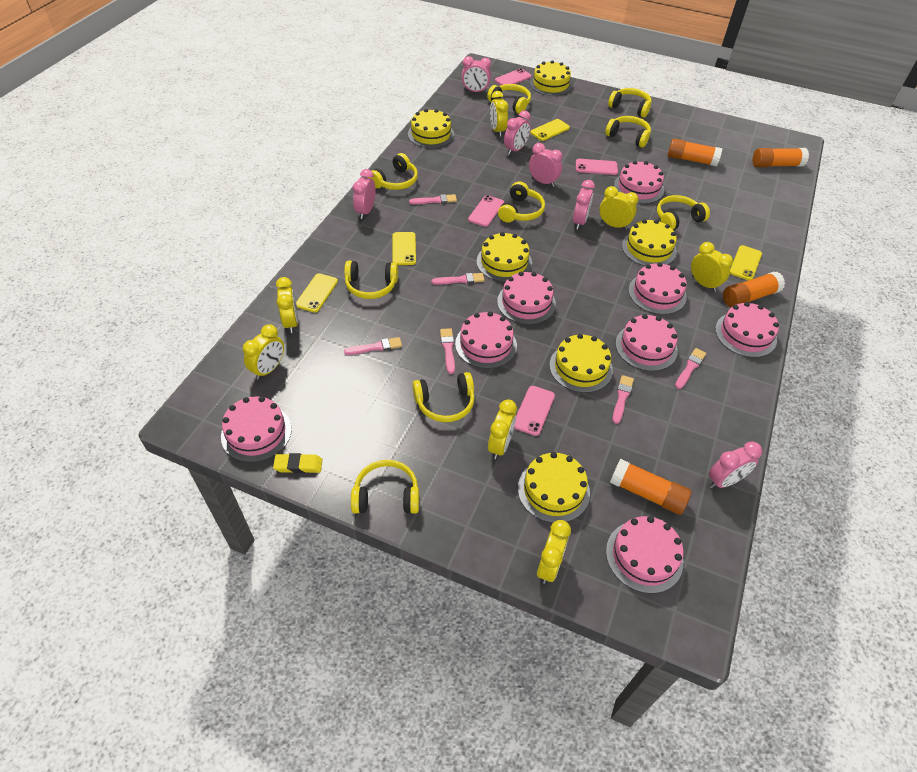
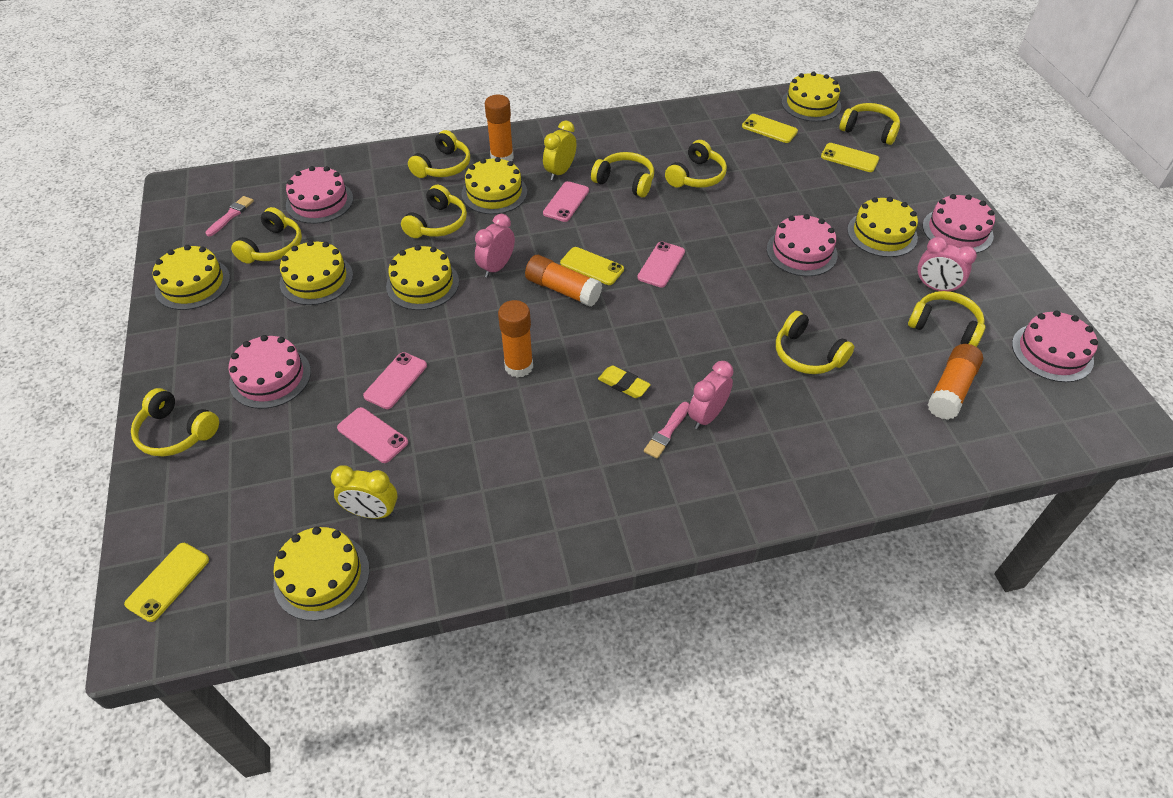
pink brush: [344,337,402,355] [409,194,457,204] [431,273,485,285] [440,328,455,374] [612,375,634,424] [675,348,706,389] = 6 -> [205,196,254,236] [644,402,690,459] = 2
pink cake: [221,396,292,462] [455,312,517,369] [497,272,556,324] [606,516,683,594] [614,161,664,204] [615,314,678,371] [628,262,687,315] [715,302,779,357] = 8 -> [229,335,311,409] [286,166,353,224] [767,214,838,276] [923,194,995,253] [1012,311,1098,382] = 5
pink clock: [353,169,376,219] [461,56,491,93] [504,110,531,155] [529,143,562,187] [573,180,595,229] [709,441,762,488] = 6 -> [475,214,515,278] [688,361,734,429] [917,237,977,293] = 3
yellow cake: [408,109,454,148] [476,232,532,282] [518,452,590,523] [530,60,572,96] [549,334,613,393] [622,219,677,266] = 6 -> [153,245,230,310] [273,527,369,621] [280,240,353,305] [386,245,459,310] [462,157,527,214] [782,72,841,122] [847,197,918,257] = 7
yellow clock: [243,324,284,380] [276,277,298,333] [488,399,517,459] [490,91,508,137] [537,520,571,584] [599,186,639,230] [691,242,733,292] = 7 -> [331,465,398,519] [543,120,576,180] = 2

